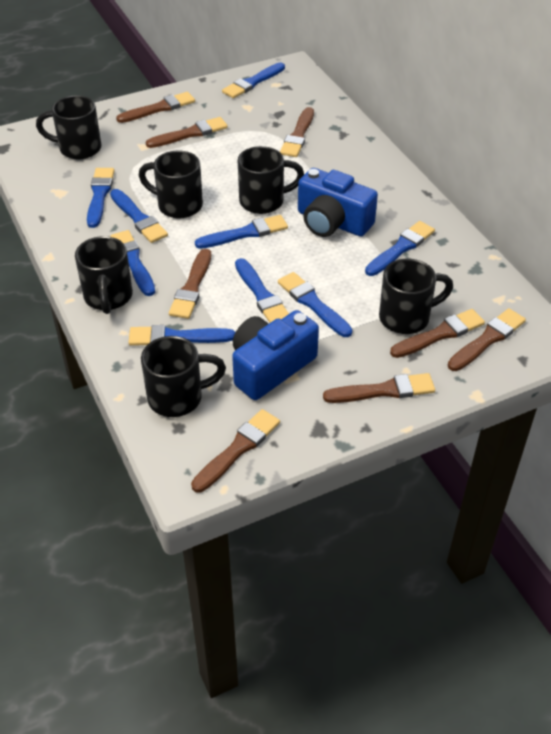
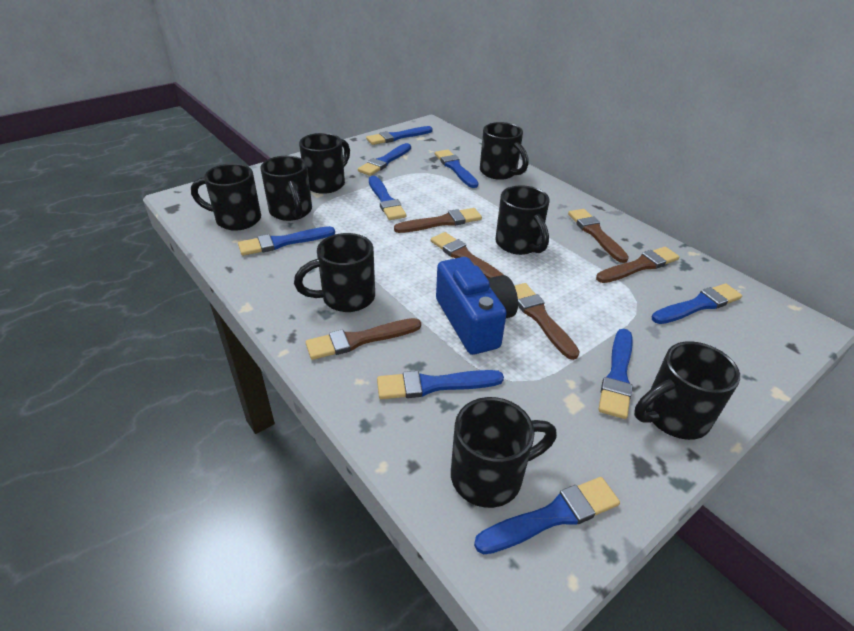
black mug: [36,96,101,159] [75,236,133,314] [139,151,203,219] [141,336,226,417] [238,146,304,214] [379,259,453,334] = 6 -> [191,163,261,231] [260,156,312,221] [294,233,375,312] [299,133,350,194] [451,397,557,508] [480,122,529,180] [495,185,550,255] [634,341,740,440] = 8
blue camera: [232,310,319,400] [298,168,378,237] = 2 -> [436,257,518,355] = 1
brown brush: [116,92,195,123] [146,117,228,148] [169,249,211,319] [191,409,280,493] [280,107,314,157] [323,373,435,403] [390,309,485,358] [448,308,526,371] = 8 -> [305,318,421,360] [394,208,482,233] [431,232,504,278] [515,283,580,360] [568,209,629,263] [596,247,680,283] = 6

